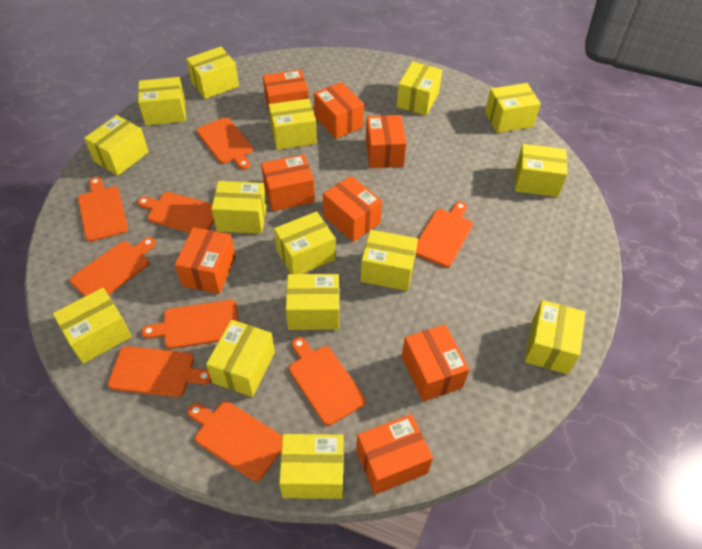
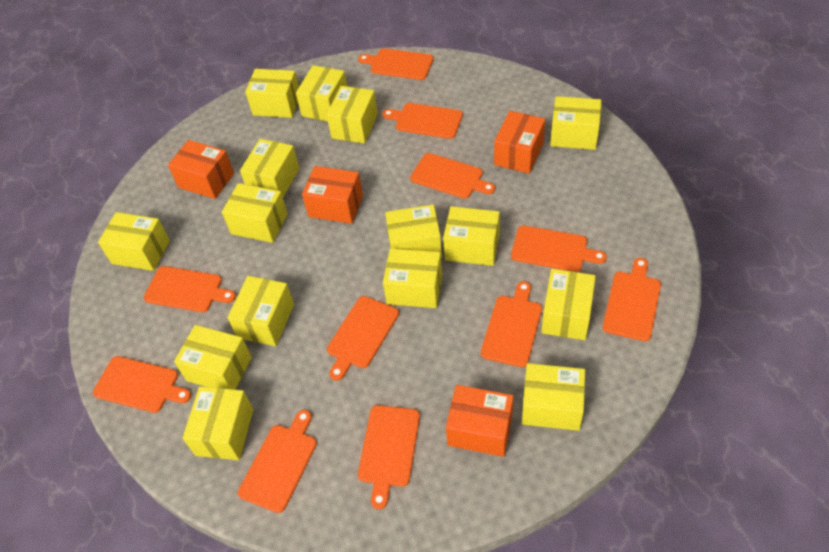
orange box: [175,227,236,294] [261,154,315,211] [263,70,309,115] [314,82,364,139] [323,176,382,242] [356,414,433,495] [366,115,407,168] [402,324,470,402] = 8 -> [168,140,234,199] [302,166,363,224] [446,385,514,457] [494,111,545,174] = 4
orange cutting board: [70,237,156,296] [78,177,128,242] [108,346,211,397] [137,192,214,233] [141,300,238,349] [188,401,283,481] [197,117,253,170] [289,337,366,426] [416,202,473,267] = 9 -> [93,356,191,413] [143,266,236,312] [238,410,317,513] [327,296,399,381] [358,48,434,80] [358,405,420,509] [382,103,463,139] [410,153,495,199] [481,281,542,367] [511,225,607,272] [603,258,661,341] = 11

